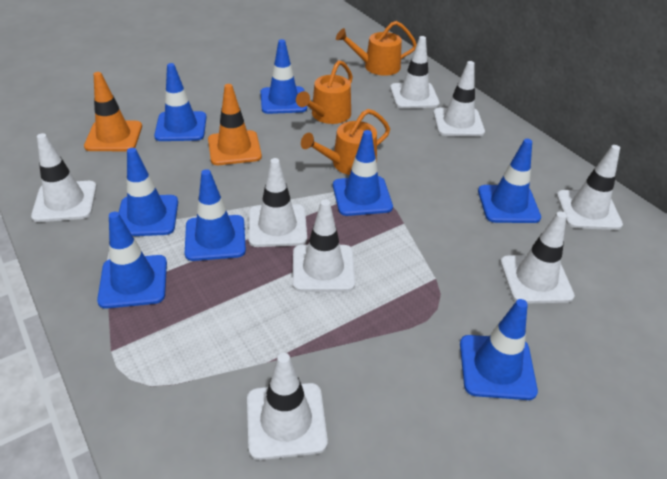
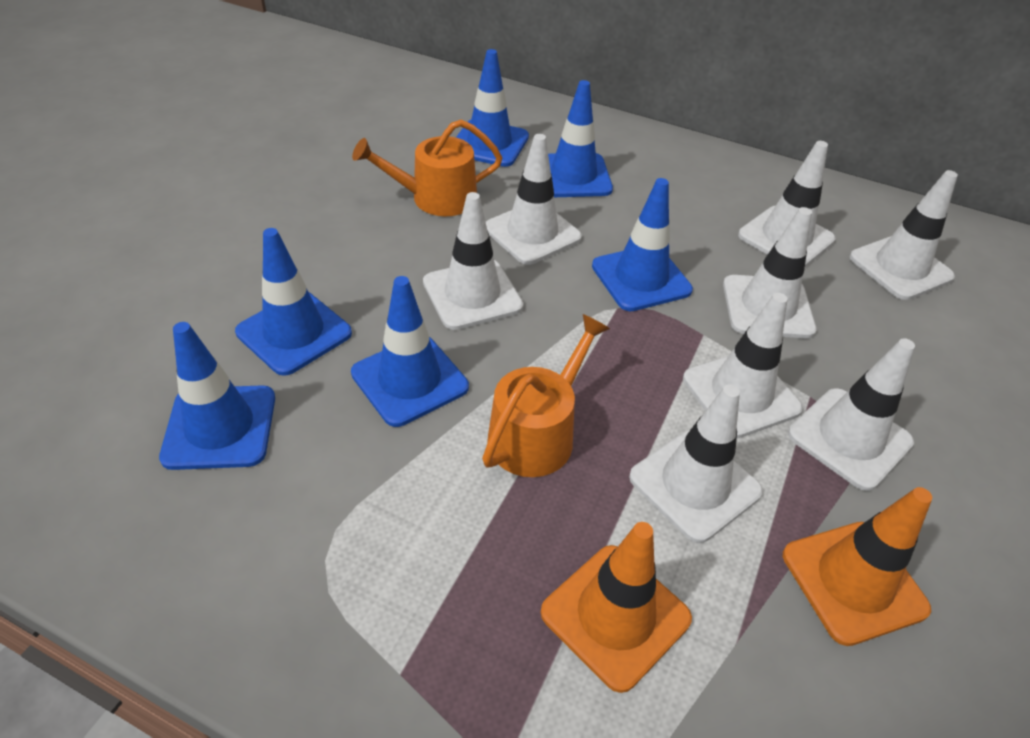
blue traffic cone: [97,212,167,309] [119,148,178,236] [154,63,207,141] [185,169,246,261] [261,39,307,114] [333,130,393,216] [460,299,538,400] [478,139,541,223] = 8 -> [159,322,275,470] [235,228,352,376] [351,276,469,427] [456,49,529,167] [548,80,613,197] [592,178,693,311] = 6
orange watering can: [296,60,353,124] [301,109,390,175] [336,21,417,76] = 3 -> [352,120,502,216] [482,314,610,477] = 2

